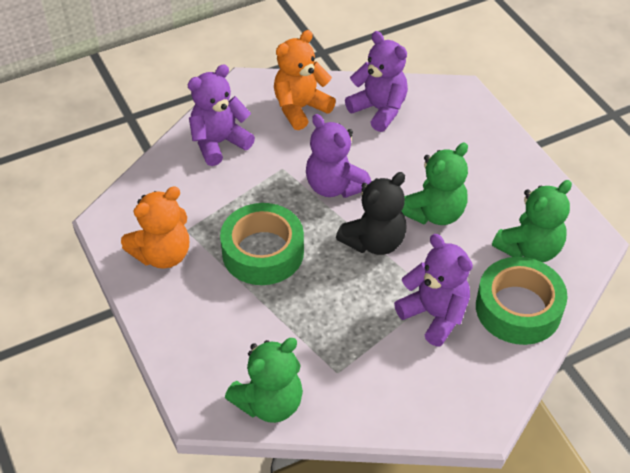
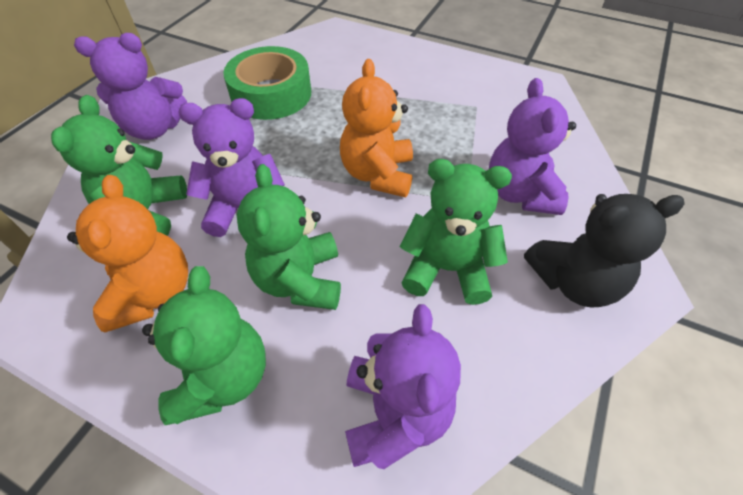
green tape: [220,203,304,285] [476,257,568,345] = 2 -> [223,46,311,120] = 1
green teddy bear: [225,338,303,423] [402,143,468,225] [492,180,572,262] = 3 -> [51,95,187,235] [142,266,266,425] [237,164,341,310] [400,159,512,305] = 4

